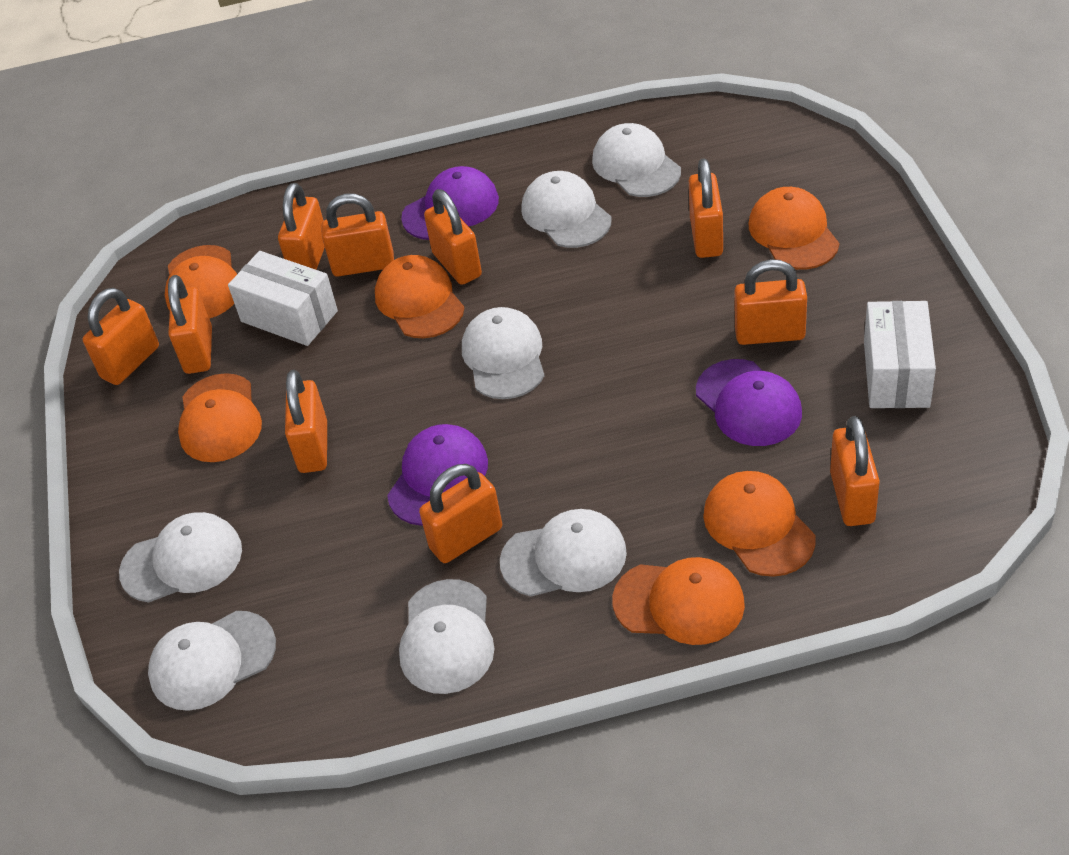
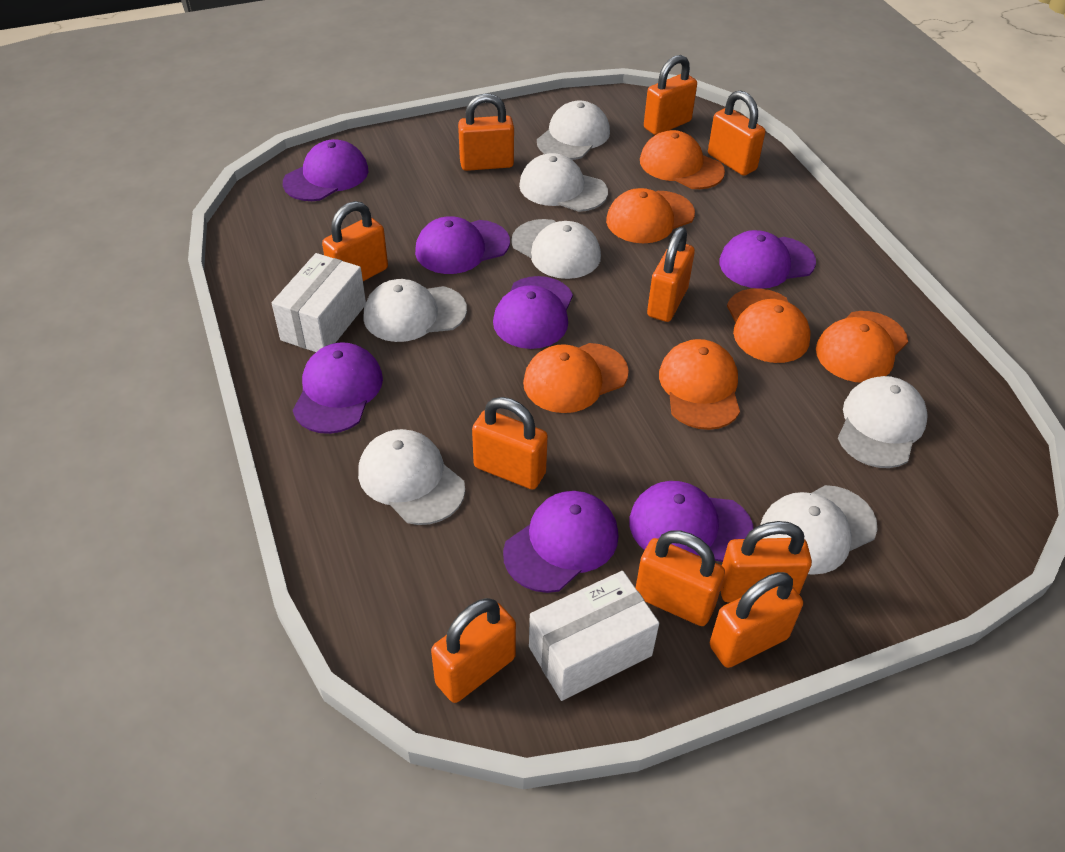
purple cap: [387,424,488,526] [401,166,499,240] [696,359,802,446] = 3 -> [283,139,368,201] [293,342,383,434] [415,216,510,274] [493,276,573,349] [503,491,619,593] [629,481,754,562] [719,230,816,289] = 7

